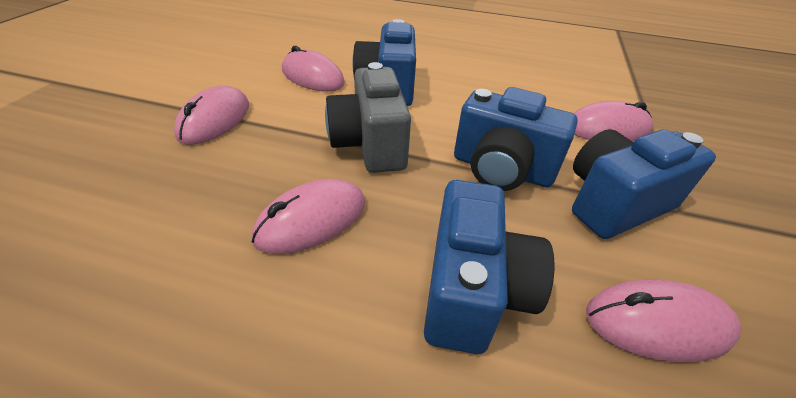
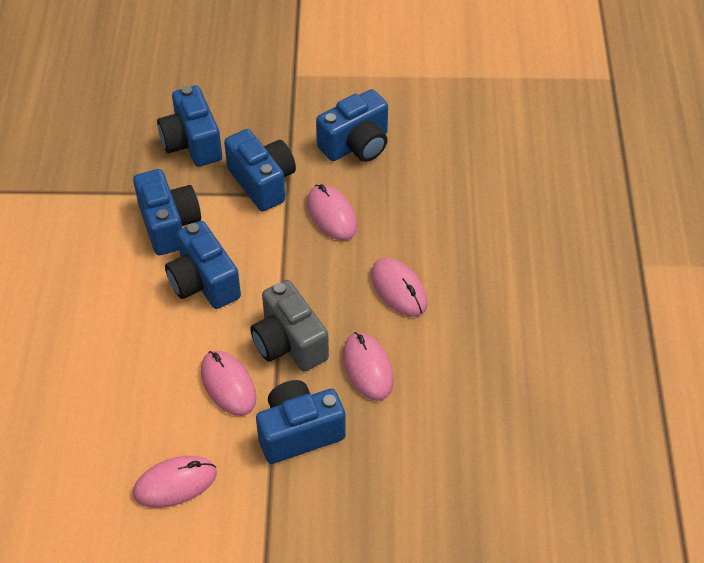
blue camera: [352,19,416,106] [424,180,555,354] [454,87,578,191] [572,129,716,239] = 4 -> [133,169,201,255] [157,85,222,167] [165,221,241,309] [224,129,296,212] [256,380,346,464] [316,89,388,162] = 6

